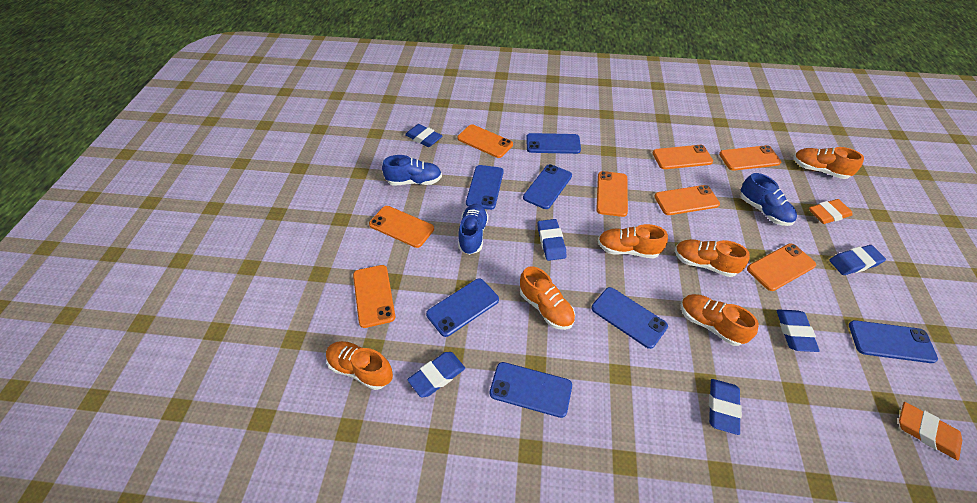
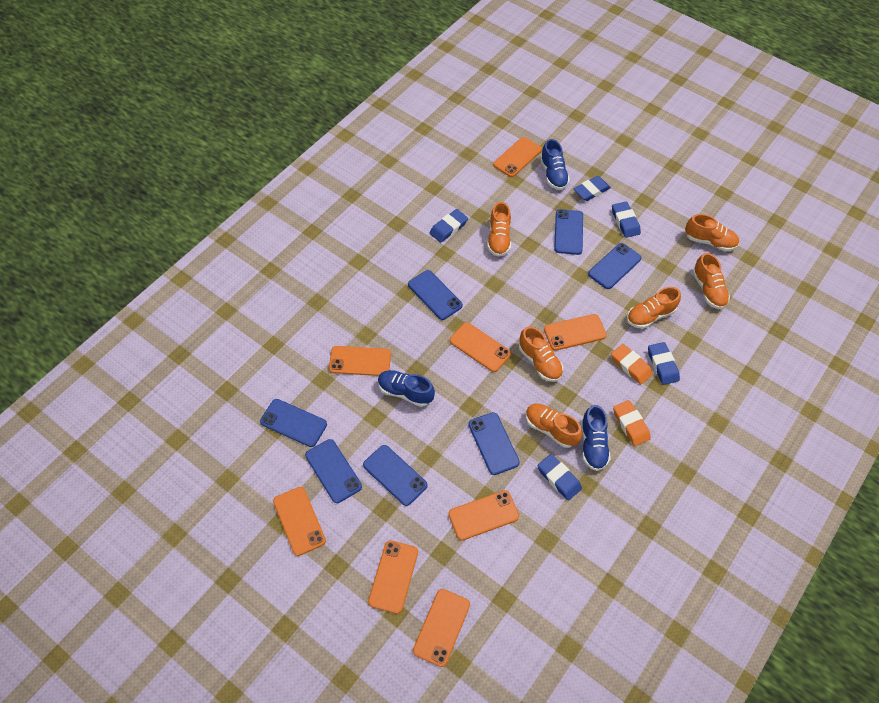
blue eraser: [405,124,443,147] [407,352,465,397] [538,219,566,261] [709,379,742,435] [776,309,820,352] [829,245,886,275] = 6 -> [430,209,468,243] [538,454,582,500] [574,176,611,201] [612,202,641,238] [648,342,680,385] = 5

